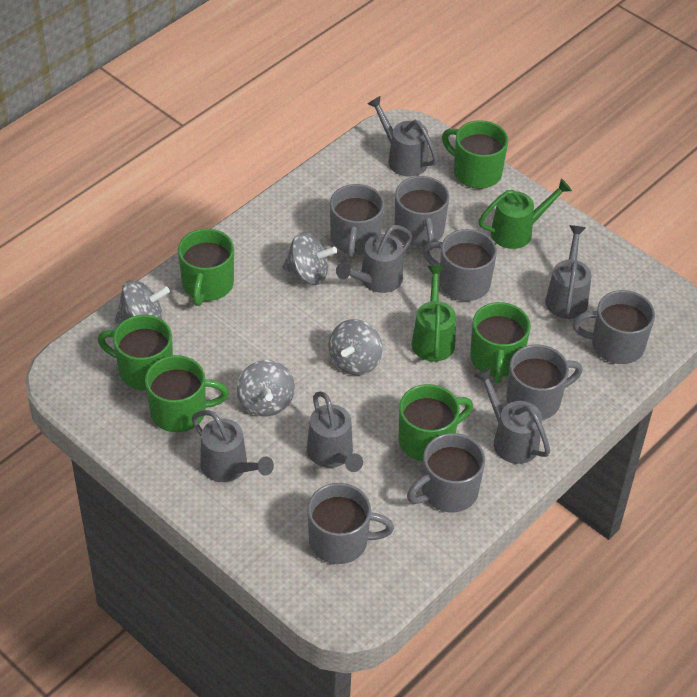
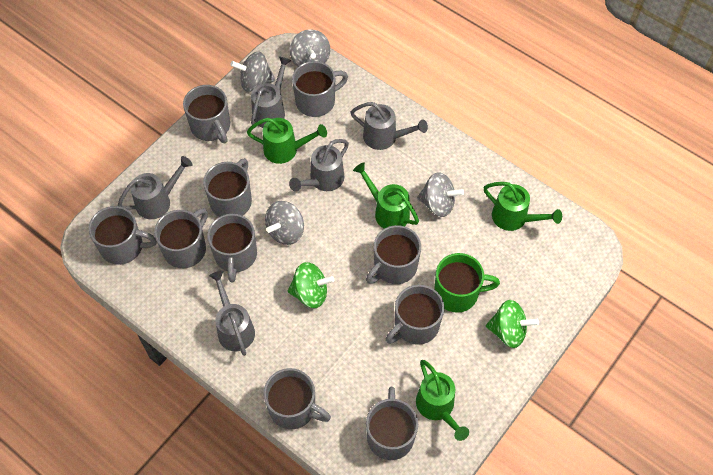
green mug: [98,315,173,390] [145,355,229,432] [178,229,234,306] [398,384,473,462] [442,120,508,189] [470,302,531,383] = 6 -> [434,253,500,313] = 1
green spinning top: none = 0 -> [288,262,334,308] [486,300,539,348] = 2
green watering can: [412,266,456,362] [479,179,572,249] = 2 -> [247,118,327,164] [353,162,419,229] [416,360,469,441] [484,182,562,231] = 4
grey mug: [308,483,394,564] [330,184,384,259] [395,176,450,250] [407,433,485,512] [423,229,497,301] [506,345,583,420] [572,290,655,364] = 7 -> [88,206,157,265] [154,208,208,268] [183,85,230,143] [203,158,252,217] [207,214,257,282] [263,368,331,429] [292,61,348,117] [366,225,421,284] [366,387,418,460] [386,285,444,345] = 10
grey watering can: [192,410,274,482] [307,391,363,472] [336,225,412,293] [367,96,438,177] [475,368,550,464] [545,225,591,319] = 6 -> [118,156,193,219] [209,271,255,356] [251,56,291,128] [289,139,349,192] [350,102,428,150] = 5

